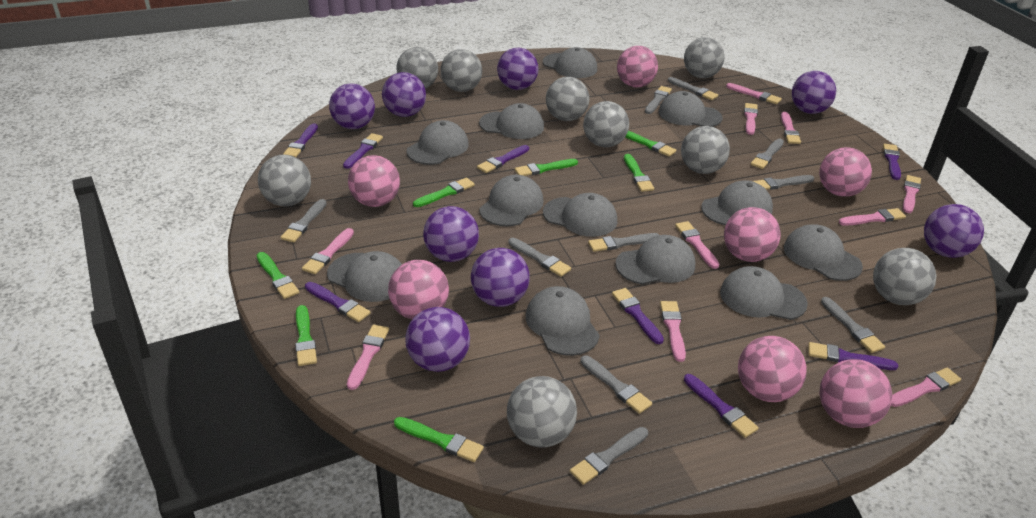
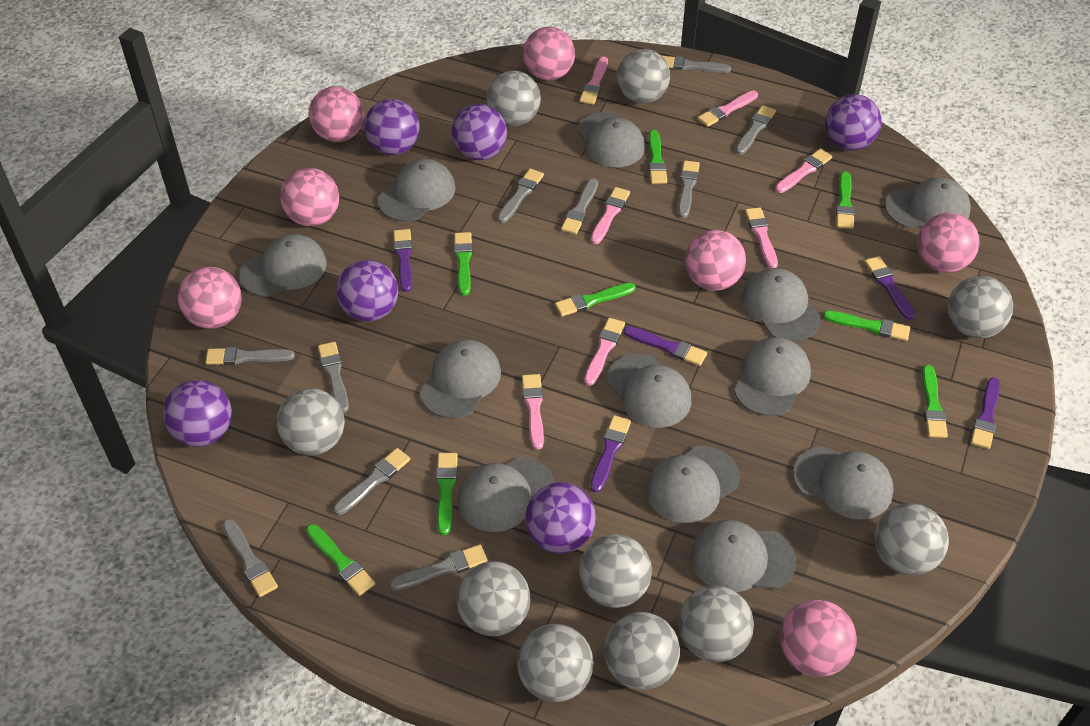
green brush: [257,252,299,299] [295,305,317,366] [394,417,484,462] [413,178,475,207] [515,159,578,176] [624,154,654,192] [626,131,676,157] = 7 -> [306,524,375,596] [436,453,458,535] [454,232,473,296] [555,283,636,316] [649,130,667,184] [823,311,910,341] [836,171,855,229] [922,365,948,438] = 8
grey ball: [258,155,311,206] [396,47,438,88] [441,49,482,92] [507,376,577,448] [546,77,590,121] [583,101,629,147] [681,126,730,174] [684,37,725,78] [873,248,937,305] = 9 -> [277,388,345,456] [456,561,530,636] [487,71,541,126] [517,624,594,702] [579,534,652,608] [604,612,680,690] [617,49,670,103] [678,586,754,662] [874,503,949,576] [948,276,1013,338] = 10
pink brush: [302,228,354,274] [347,325,389,390] [660,301,686,362] [675,221,719,269] [726,83,782,104] [744,103,758,135] [781,112,801,144] [839,208,906,226] [891,368,961,407] [903,175,921,213] = 10 -> [522,374,544,450] [580,57,608,105] [584,318,625,386] [591,187,630,244] [698,90,758,127] [745,207,778,268] [775,149,832,193] = 7
purple ball: [329,83,375,129] [382,72,426,117] [405,307,470,372] [423,206,479,262] [471,248,530,307] [497,48,539,90] [792,71,836,114] [924,204,984,258] = 8 -> [163,380,232,447] [336,260,398,322] [364,99,420,155] [452,104,507,160] [525,482,596,554] [825,94,882,150] = 6
purple brush: [283,123,318,157] [305,282,370,322] [343,133,383,169] [477,145,529,173] [612,288,664,344] [684,374,759,438] [808,342,898,370] [883,144,901,180] = 8 -> [393,229,413,292] [591,415,631,493] [624,326,707,366] [864,256,915,320] [971,377,1000,449] = 5

